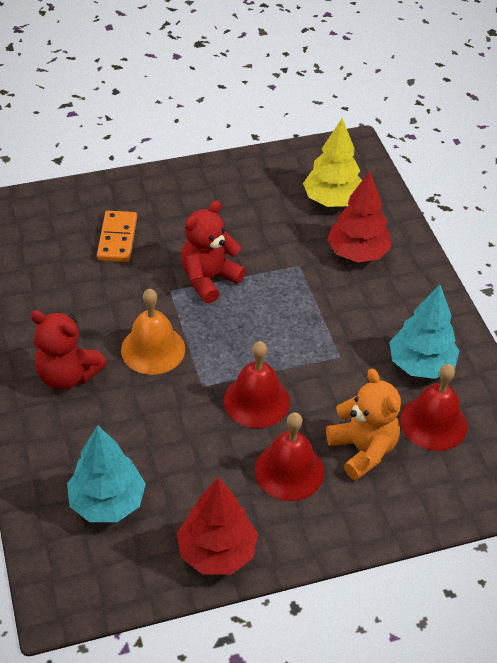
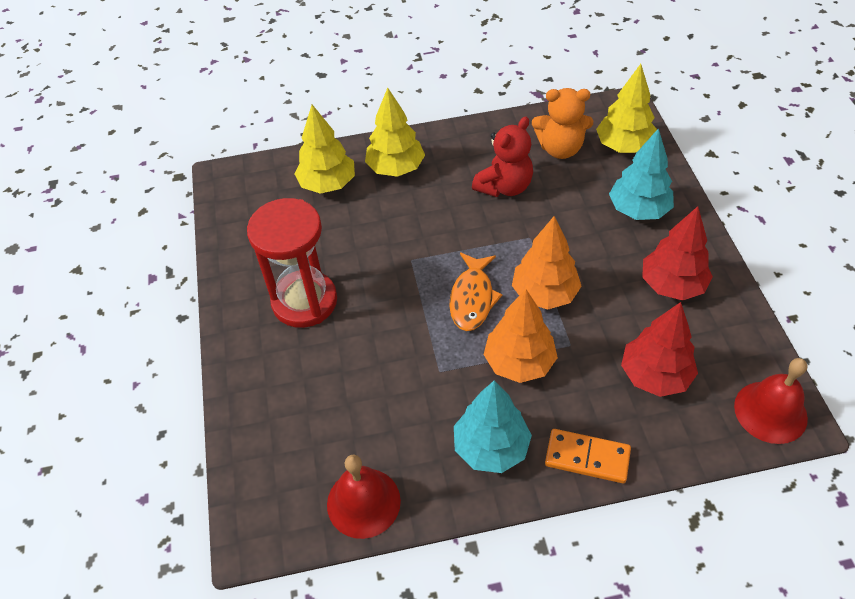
orange bell: [121,289,185,375] = 1 -> none = 0
orange fish: none = 0 -> [449,253,503,331] = 1
orange tree: none = 0 -> [483,289,558,383] [512,216,582,309] = 2
red bell: [224,341,290,428] [255,412,324,501] [400,364,468,451] = 3 -> [327,455,401,539] [734,358,808,444] = 2
red hourglass: none = 0 -> [247,198,337,328] = 1
red teddy bear: [30,310,107,390] [181,200,246,303] = 2 -> [472,117,533,197] = 1
yellow tree: [303,118,362,207] = 1 -> [295,105,355,194] [365,87,425,177] [596,64,657,153] = 3

